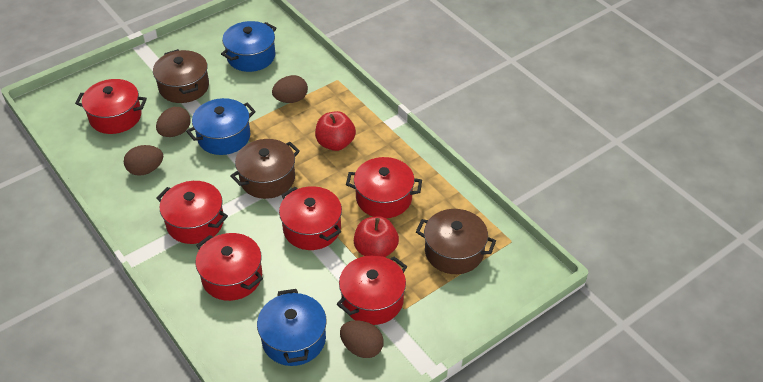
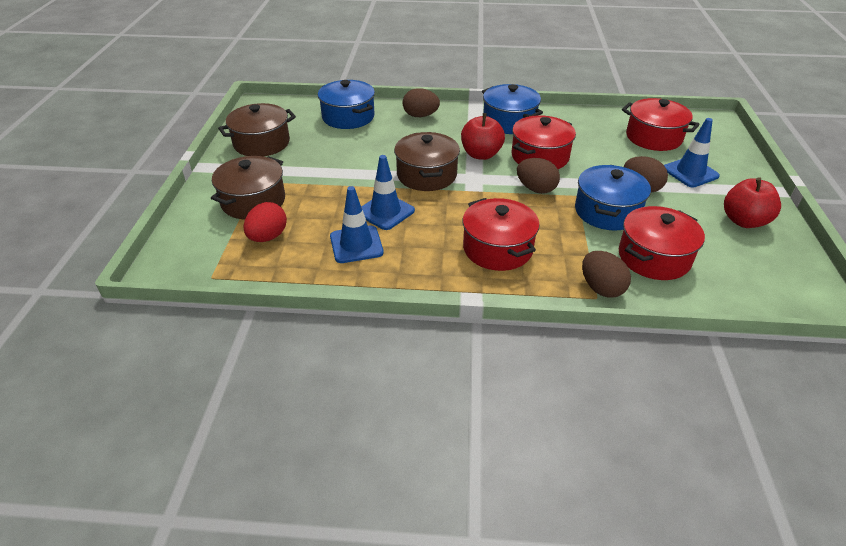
blue traffic cone: none = 0 -> [330,186,384,263] [361,155,415,230] [664,118,720,188] = 3
red egg: none = 0 -> [244,202,287,242] = 1
red pot: [75,79,147,134] [156,181,228,244] [196,233,263,301] [279,186,342,250] [337,255,407,325] [346,157,422,218] = 6 -> [462,198,540,271] [511,115,576,169] [619,206,705,280] [622,98,700,151] = 4

